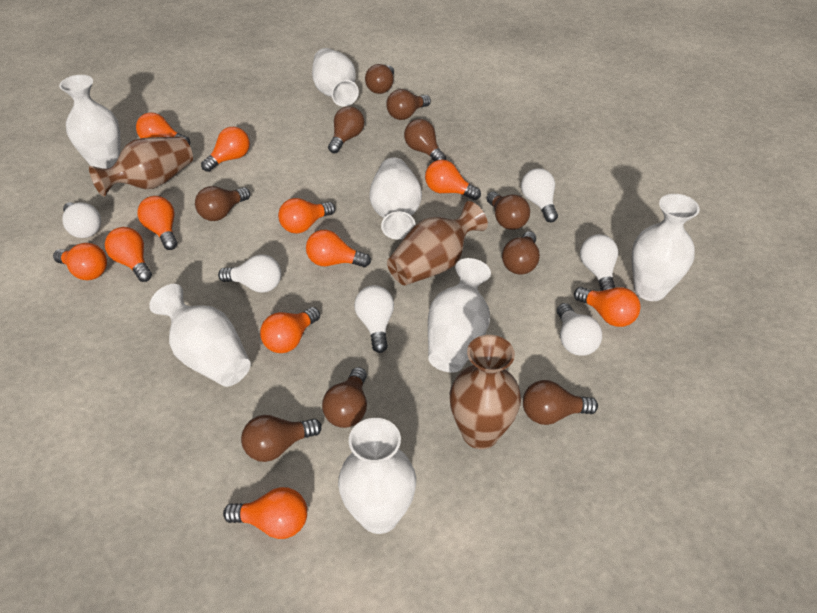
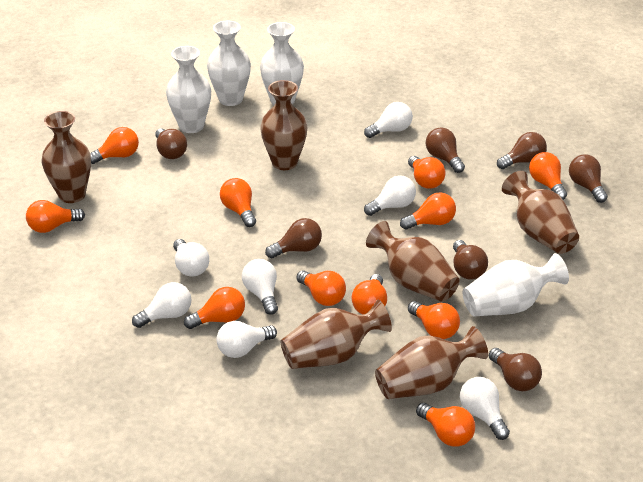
brown light bulb: [195,186,250,221] [241,415,322,462] [322,367,367,428] [328,106,365,153] [365,64,394,94] [386,89,431,120] [404,119,446,161] [486,192,530,230] [502,232,540,275] [523,380,598,425] = 10 -> [155,129,187,159] [265,218,322,258] [426,127,465,173] [453,240,488,280] [489,348,542,391] [497,132,547,169] [569,154,608,203] = 7
brown vase: [89,136,193,197] [387,201,488,285] [450,335,521,449] = 3 -> [42,111,91,203] [260,80,307,170] [280,300,392,369] [366,221,460,302] [375,326,488,399] [502,171,579,254] = 6
white light bulb: [62,202,101,238] [218,255,281,293] [354,285,394,353] [521,168,558,222] [557,303,602,356] [580,234,618,291] = 6 -> [132,282,191,328] [173,239,209,277] [216,321,277,358] [242,259,278,315] [364,102,413,138] [364,175,416,216] [460,377,510,440] = 7
white vase: [59,75,120,169] [149,284,251,387] [312,48,359,107] [338,418,416,534] [369,158,422,240] [428,258,491,372] [632,194,700,301] = 7 -> [166,46,211,133] [207,21,251,106] [260,22,304,105] [463,253,569,317] = 4

